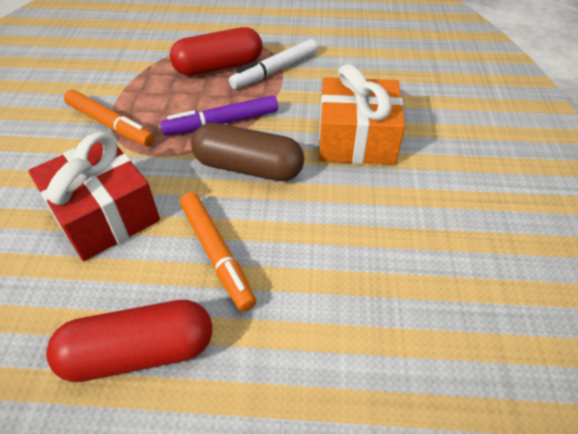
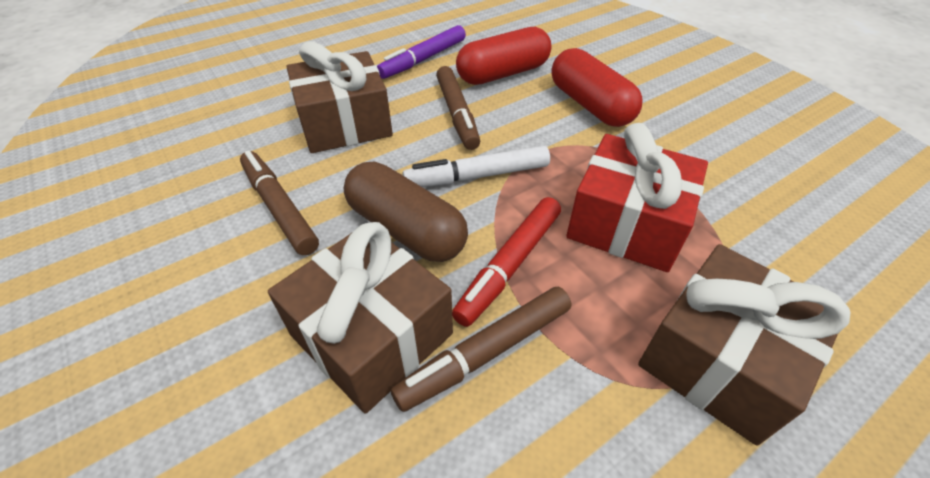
brown gift: none = 0 -> [268,222,453,414] [286,41,393,153] [638,244,851,445] = 3
brown marker: none = 0 -> [240,150,319,255] [391,287,571,412] [436,66,480,150] = 3
orange gift: [319,64,405,165] = 1 -> none = 0
orange marker: [64,90,155,146] [180,192,256,312] = 2 -> none = 0
red marker: none = 0 -> [452,197,561,327] = 1

